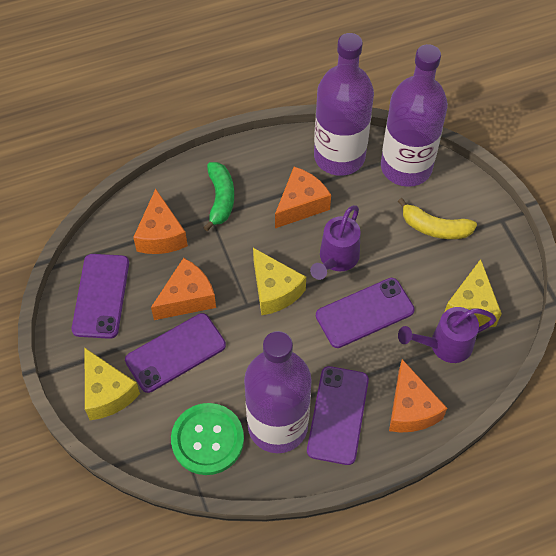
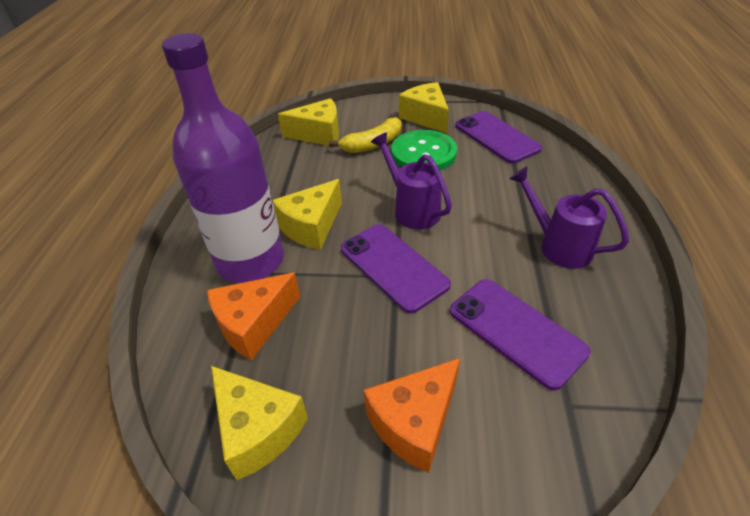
green banana: [203,162,234,231] = 1 -> none = 0
orange cheese: [133,189,188,254] [151,258,216,320] [275,167,331,228] [389,359,447,433] = 4 -> [207,272,300,361] [364,358,460,473] = 2
purple bottle: [244,331,312,453] [314,33,374,176] [381,44,448,187] = 3 -> [162,33,284,283] = 1
purple phone: [72,254,129,339] [125,313,226,393] [307,366,369,465] [316,278,415,348] = 4 -> [341,225,451,314] [450,279,591,391] [455,111,542,164] = 3
yellow cheese: [85,348,140,420] [253,248,306,315] [445,259,502,327] = 3 -> [211,366,308,480] [272,179,342,250] [278,98,339,147] [399,82,449,133] = 4

